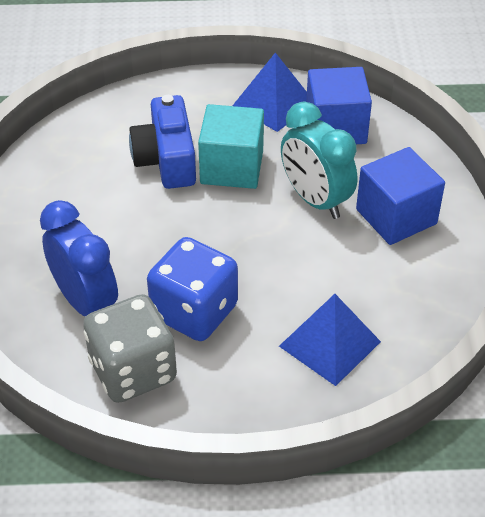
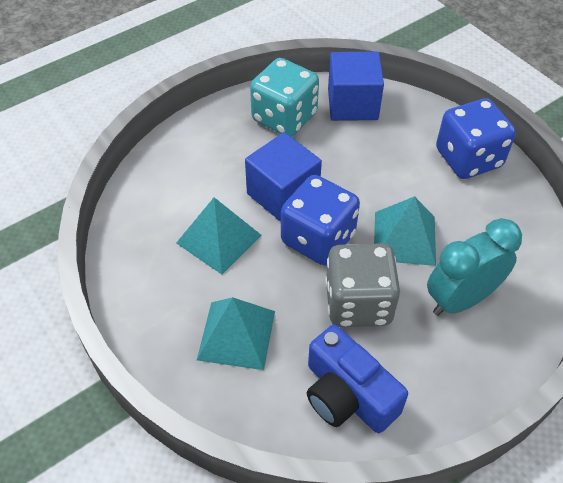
blue clock: [40,200,118,317] = 1 -> none = 0
blue dice: [147,237,238,341] = 1 -> [281,175,360,265] [436,98,516,179] = 2
blue pyramid: [232,53,307,132] [279,294,381,386] = 2 -> none = 0
turquoise cube: [198,104,264,189] = 1 -> none = 0
turquoise dice: none = 0 -> [250,58,319,137] = 1
turquoise pyramid: none = 0 -> [176,197,261,275] [197,297,275,370] [374,196,436,266] = 3

